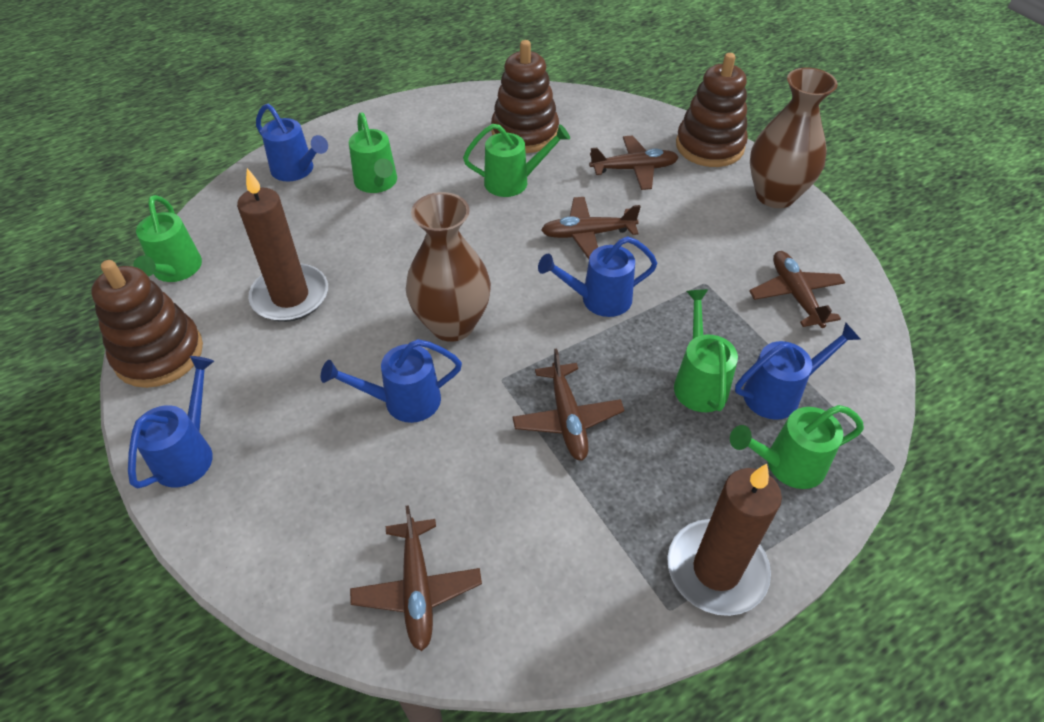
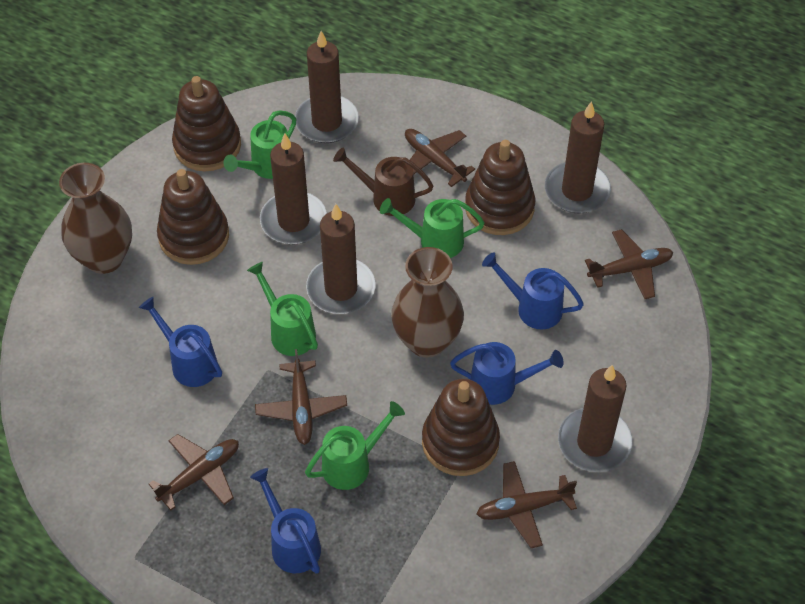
blue watering can: [128,356,214,489] [256,104,328,181] [321,339,462,423] [538,236,658,317] [735,322,861,420] = 5 -> [139,297,222,387] [250,468,321,574] [450,342,564,405] [482,252,584,329] = 4
brown candle: [237,168,328,322] [667,464,782,616] = 2 -> [260,133,327,245] [295,31,359,143] [306,204,376,314] [545,101,611,213] [558,365,632,472] = 5
brown stacking toy: [91,260,203,388] [491,40,559,153] [676,53,748,167] = 3 -> [157,169,229,265] [172,76,241,171] [422,379,500,476] [465,140,535,235] = 4
brown watering can: none = 0 -> [333,147,433,216] = 1
green watering can: [133,195,202,282] [349,113,397,193] [463,124,570,197] [674,289,738,412] [730,405,864,489] = 5 -> [223,110,297,179] [247,262,318,356] [305,401,405,490] [380,198,485,258] = 4

